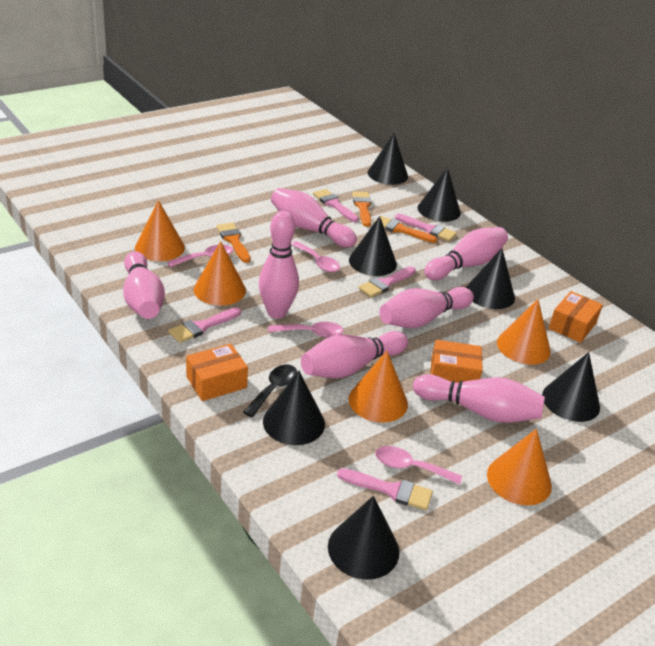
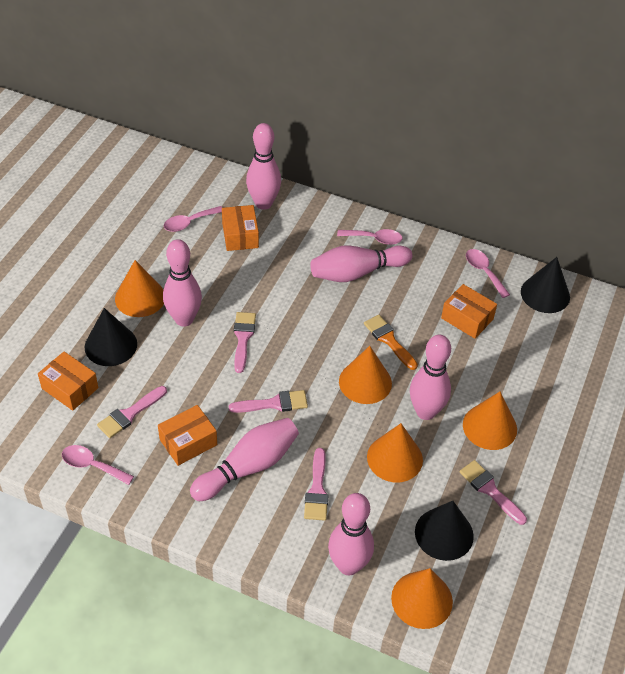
black cone: [263,371,325,445] [328,496,399,580] [349,216,397,276] [368,133,408,185] [418,167,461,222] [466,248,515,309] [542,352,600,422] = 7 -> [85,308,137,366] [415,501,474,561] [521,257,570,313] = 3
black spoon: [243,365,297,417] = 1 -> none = 0
orange box: [186,344,248,401] [431,340,483,383] [549,291,603,343] = 3 -> [38,351,98,411] [158,405,217,466] [222,205,259,251] [441,284,497,339] = 4
orange brush: [216,223,251,263] [352,191,371,227] [373,216,437,243] = 3 -> [364,315,418,370] = 1
pink bowling pin: [123,251,165,319] [259,211,299,318] [271,188,357,248] [301,331,408,378] [379,287,474,328] [413,374,545,423] [424,227,508,280] = 7 -> [163,239,202,327] [190,418,299,501] [246,123,281,210] [310,245,412,282] [328,493,374,575] [410,335,451,420] = 6

